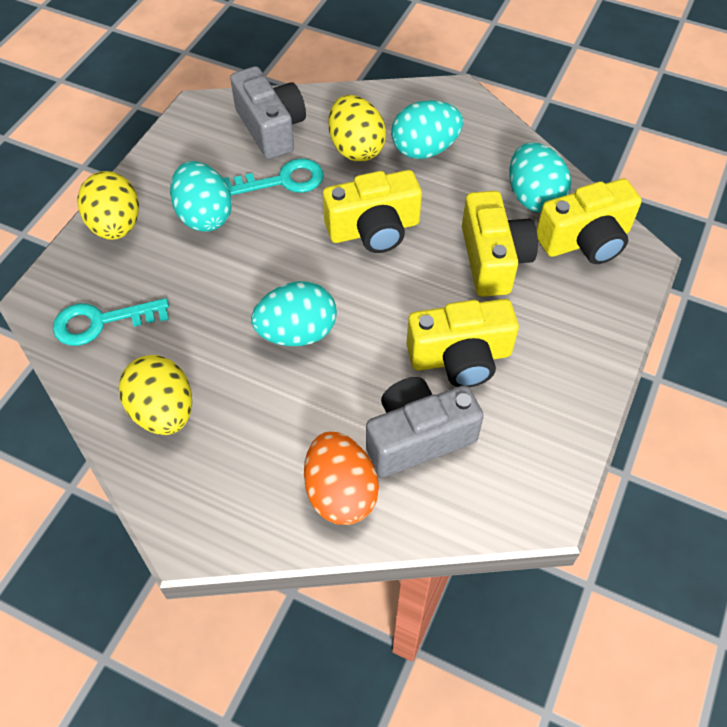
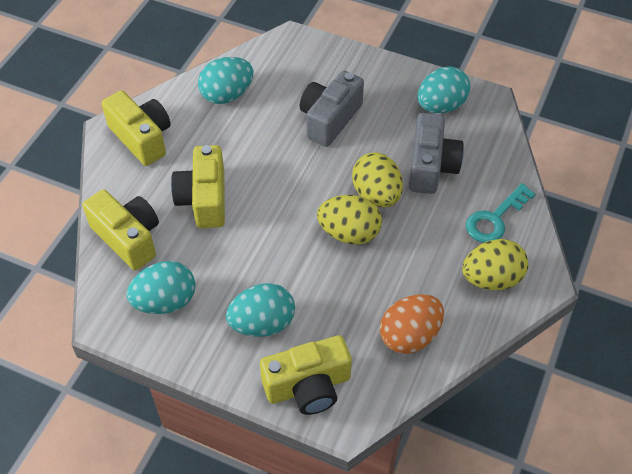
turquoise key: [53,298,169,346] [223,159,324,195] = 2 -> [466,183,536,243] = 1

